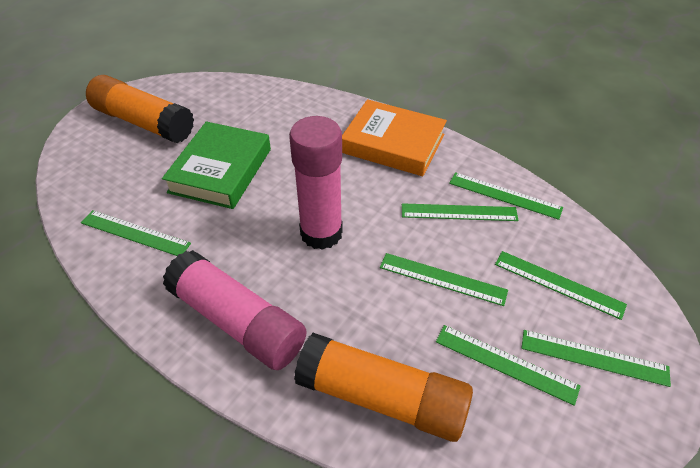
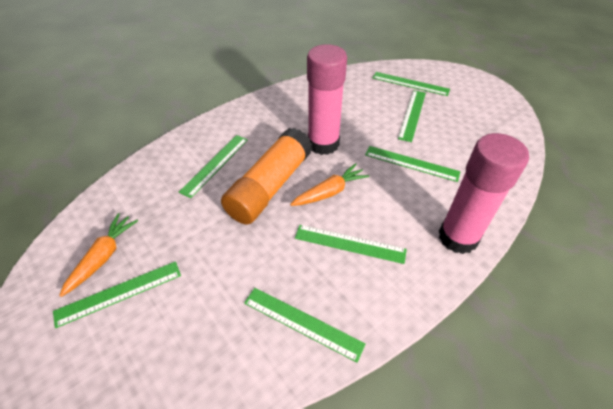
green book: [162,121,271,209] = 1 -> none = 0
orange book: [342,99,447,176] = 1 -> none = 0
orange carrot: none = 0 -> [59,213,138,297] [290,163,369,206] = 2
orange glue stick: [86,75,194,143] [294,333,473,442] = 2 -> [221,128,312,225] = 1

